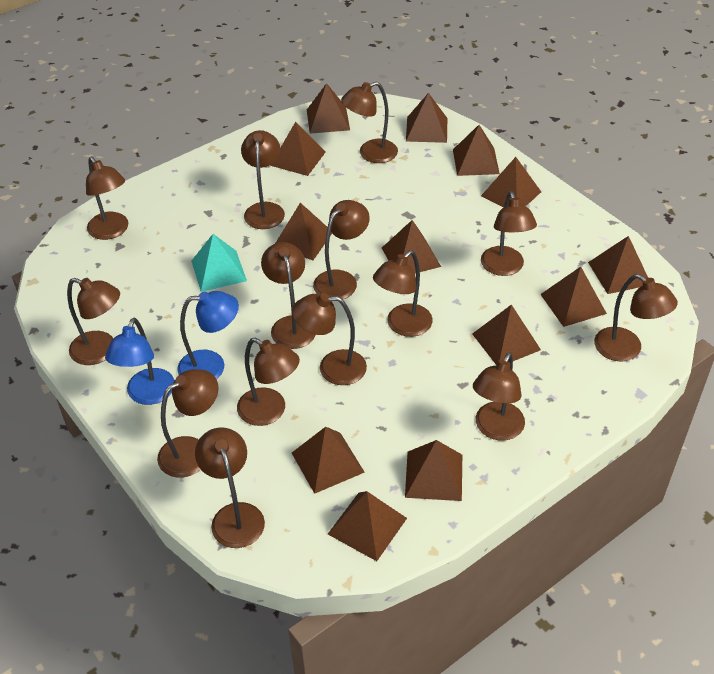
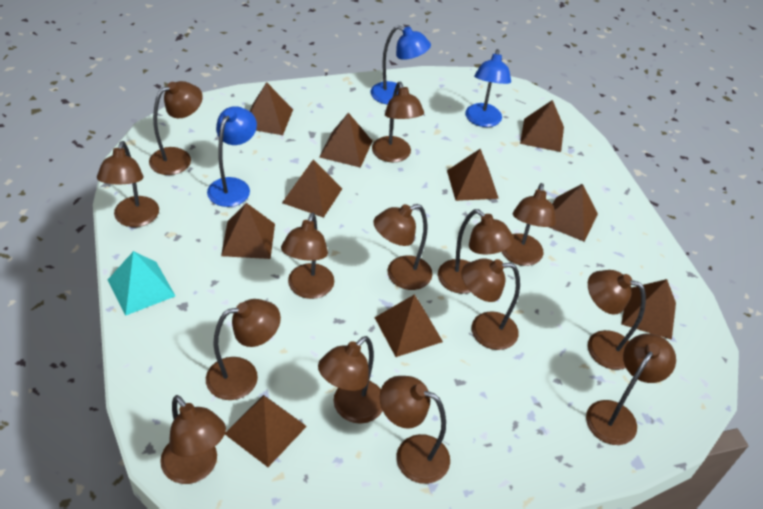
blue lamp: [105,318,175,405] [177,291,239,379] = 2 -> [207,106,257,207] [371,25,431,104] [465,49,511,127] = 3
brown pyramid: [270,122,326,176] [275,203,332,260] [292,427,365,494] [307,83,350,134] [328,491,407,561] [382,220,441,273] [405,440,462,501] [406,93,447,143] [453,125,500,176] [472,305,541,365] [481,157,541,207] [540,267,607,327] [588,236,648,294] = 13 -> [221,203,275,259] [225,395,307,467] [250,82,293,135] [282,159,342,218] [319,113,372,168] [374,294,443,357] [447,149,499,201] [520,100,564,152] [549,184,598,241] [621,279,676,340] = 10

